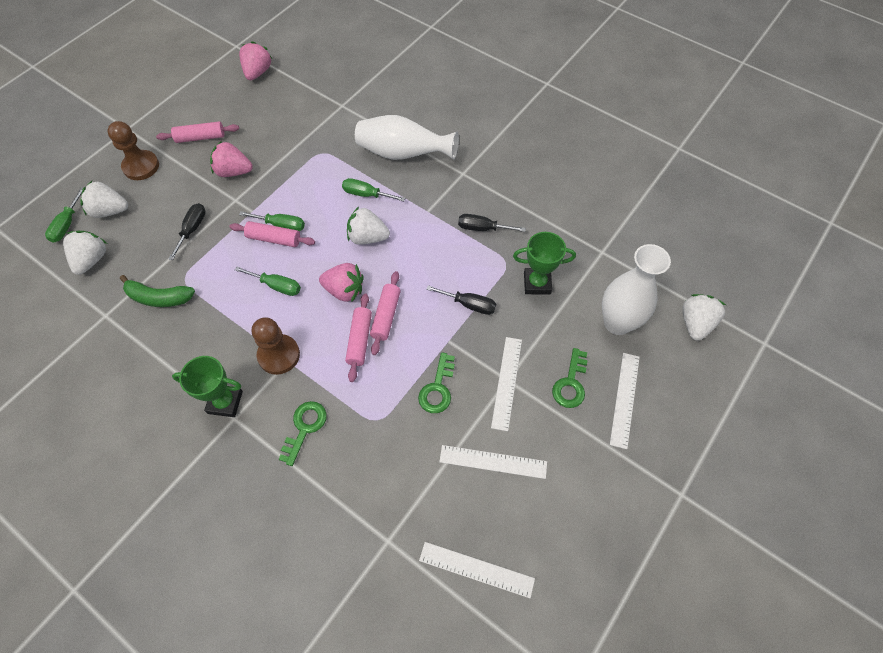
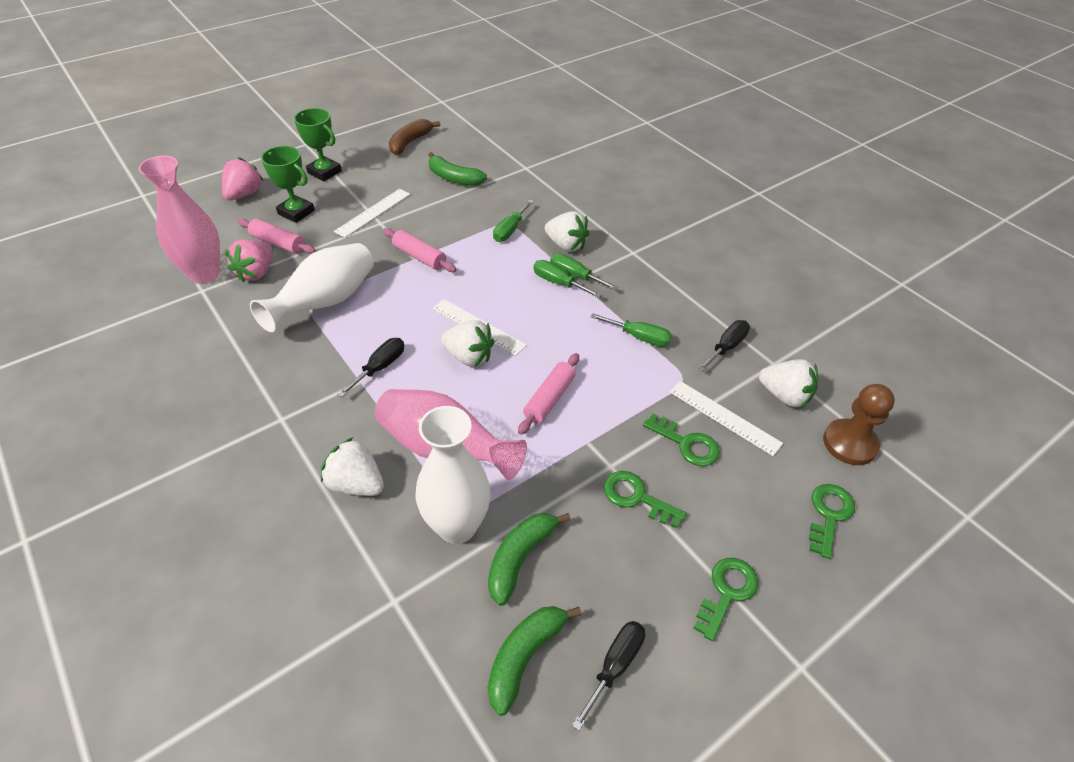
brown banana: none = 0 -> [389,119,440,155] = 1
brown pawn: [107,121,159,180] [252,317,300,375] = 2 -> [823,384,895,465] = 1
green banana: [120,275,195,307] = 1 -> [428,152,487,186] [488,513,571,606] [488,606,582,716] = 3
green key: [279,401,327,466] [418,352,455,413] [552,348,588,408] = 3 -> [603,471,687,528] [643,414,720,466] [693,558,758,641] [809,484,855,559] = 4
pink rolling pin: [156,121,239,143] [230,221,315,247] [345,293,372,382] [370,271,401,355] = 4 -> [238,219,316,254] [383,228,457,272] [518,353,579,435] = 3
pink strawberry: [210,141,253,177] [239,41,272,80] [319,263,364,302] = 3 -> [222,157,264,200] [225,239,273,282] = 2
pink vase: none = 0 -> [138,156,220,284] [375,389,527,480] = 2
white ruler: [419,542,535,598] [439,445,547,479] [491,337,522,431] [610,353,640,449] = 4 -> [334,189,410,238] [432,299,527,356] [670,381,783,456] = 3

